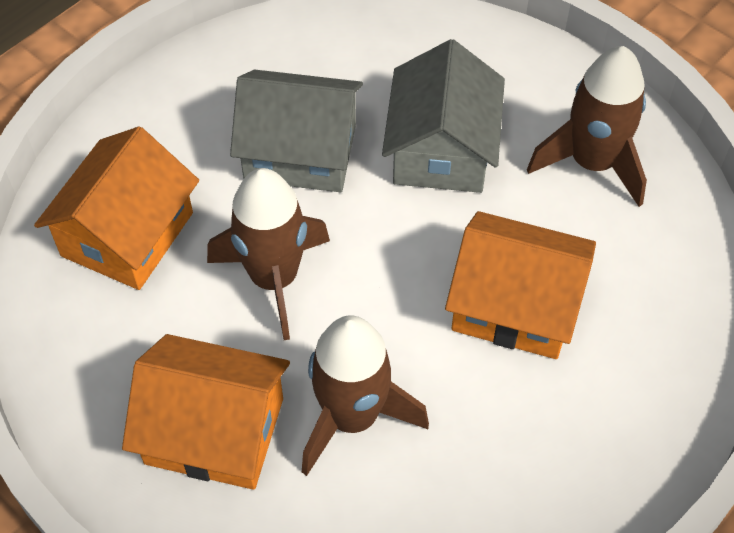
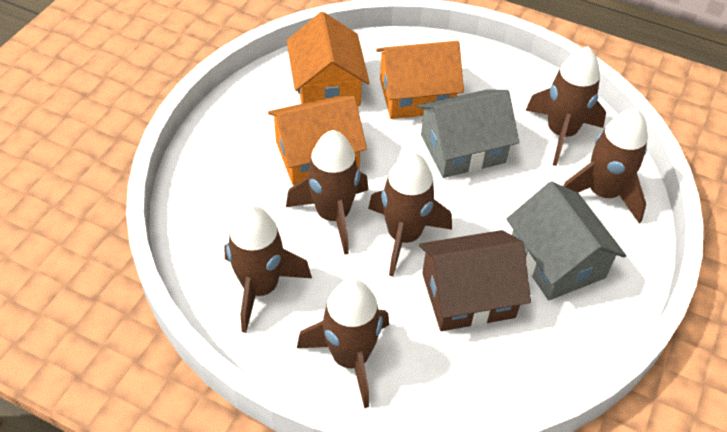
brown house: none = 0 -> [419,230,531,331] = 1
brown rocket: [207,168,330,340] [302,315,429,476] [527,46,647,207] = 3 -> [224,205,312,333] [286,130,368,255] [297,279,389,408] [368,152,452,276] [526,46,606,166] [563,108,648,223] = 6

